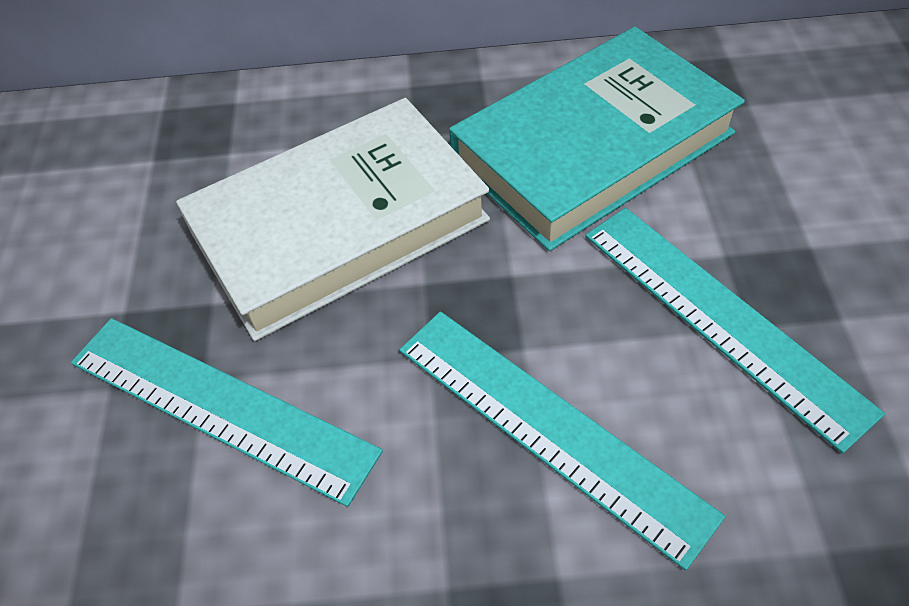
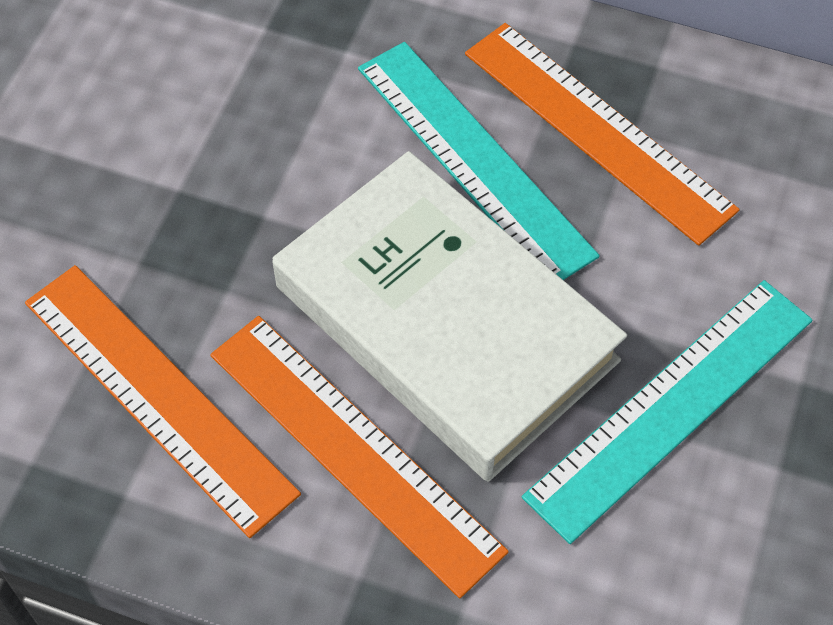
orange ruler: none = 0 -> [25,265,301,538] [210,316,509,598] [465,23,739,246] = 3
turquoise book: [449,27,745,251] = 1 -> none = 0
turquoise ruler: [71,318,383,507] [400,312,725,571] [585,208,885,454] = 3 -> [358,42,600,280] [522,280,813,544] = 2

